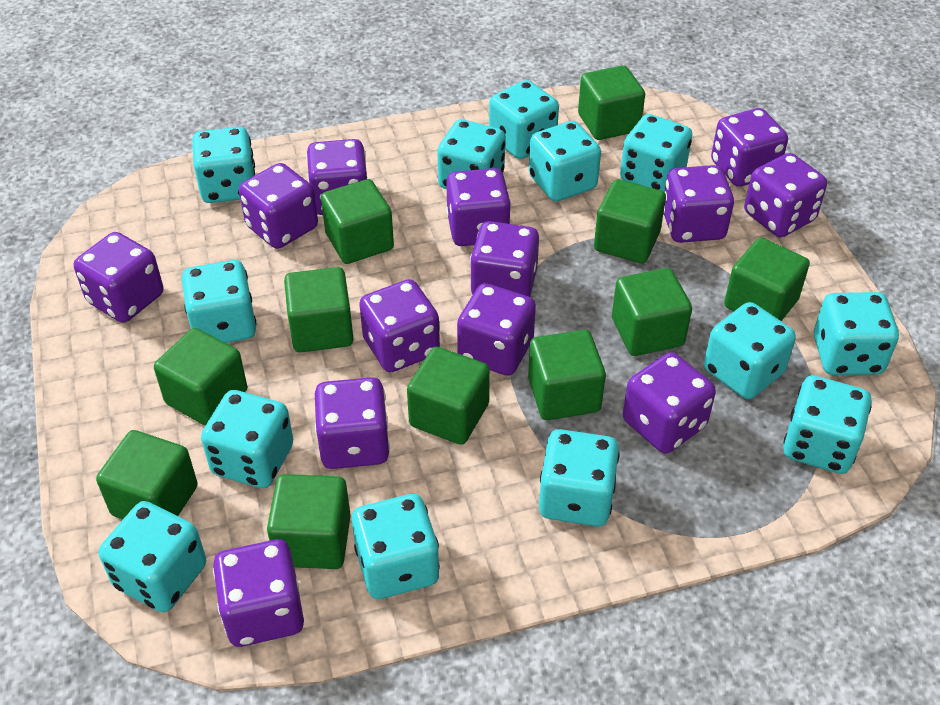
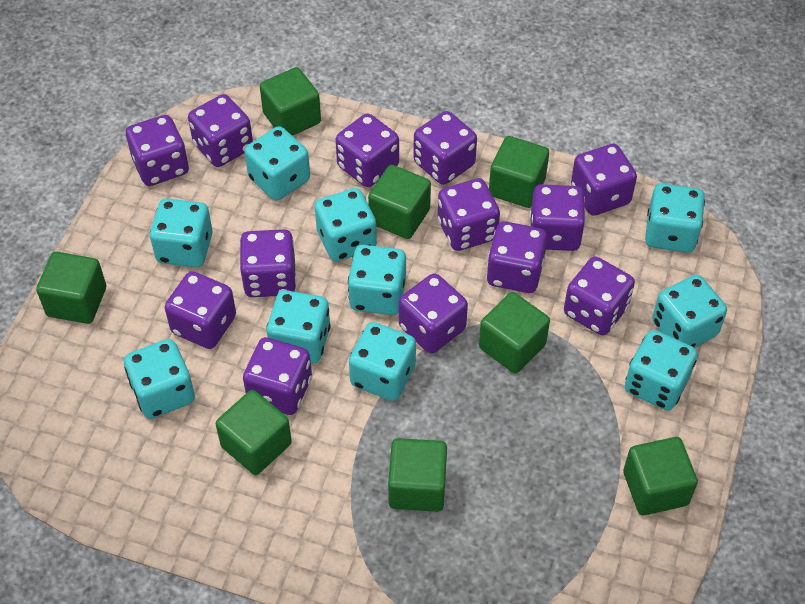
green cube: [96,430,198,519] [154,328,247,426] [267,474,351,569] [284,267,353,353] [321,179,394,264] [407,347,490,445] [528,330,606,420] [578,65,645,140] [594,179,666,263] [612,268,692,356] [724,237,810,321] = 11 -> [36,252,106,324] [216,390,292,475] [260,67,321,136] [368,165,431,239] [388,438,447,512] [479,292,550,373] [489,136,549,208] [623,437,698,515] = 8
turquoise dice: [99,501,206,612] [182,260,257,343] [192,127,255,203] [201,390,293,488] [352,494,440,599] [437,119,505,189] [489,80,559,159] [529,121,601,202] [539,429,620,527] [620,114,692,192] [704,302,796,399] [783,375,872,474] [814,292,899,375] = 13 -> [124,339,195,419] [150,199,213,267] [245,126,310,201] [266,290,331,363] [315,188,377,261] [348,245,406,315] [349,322,416,401] [625,330,697,411] [645,183,705,253] [652,275,727,348] = 10

